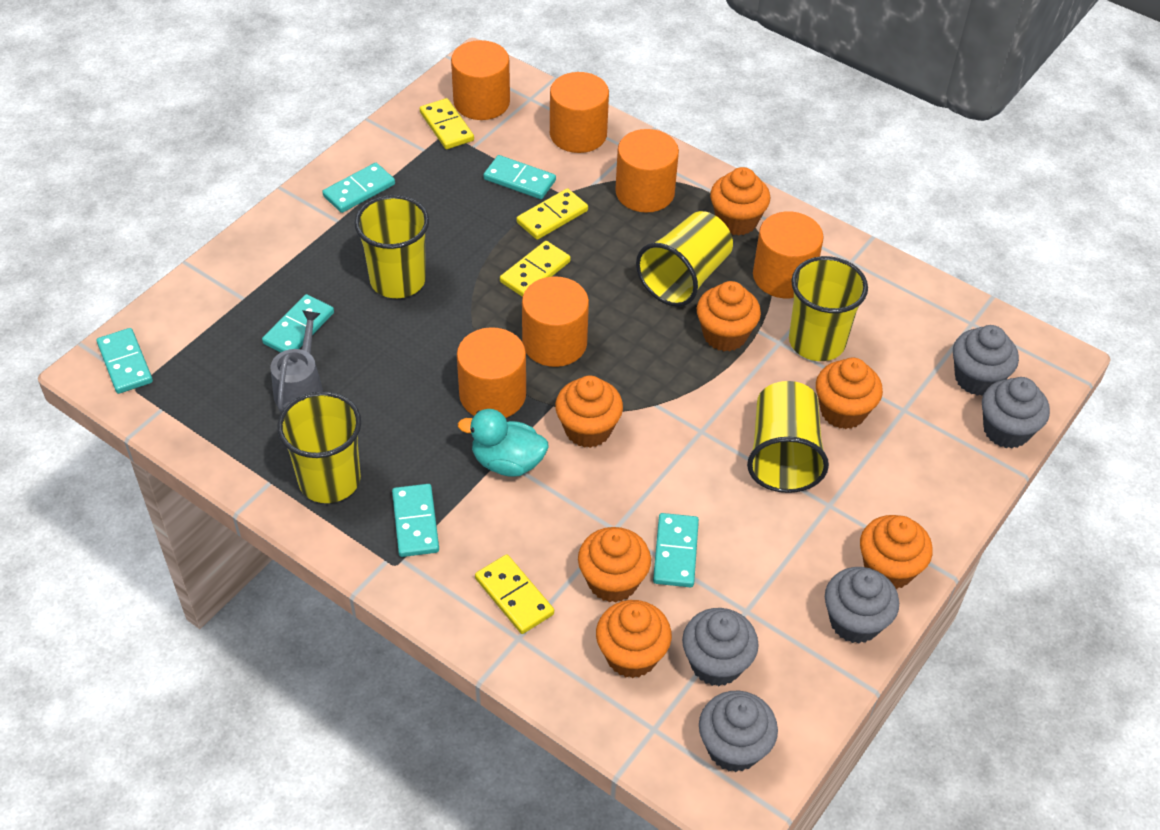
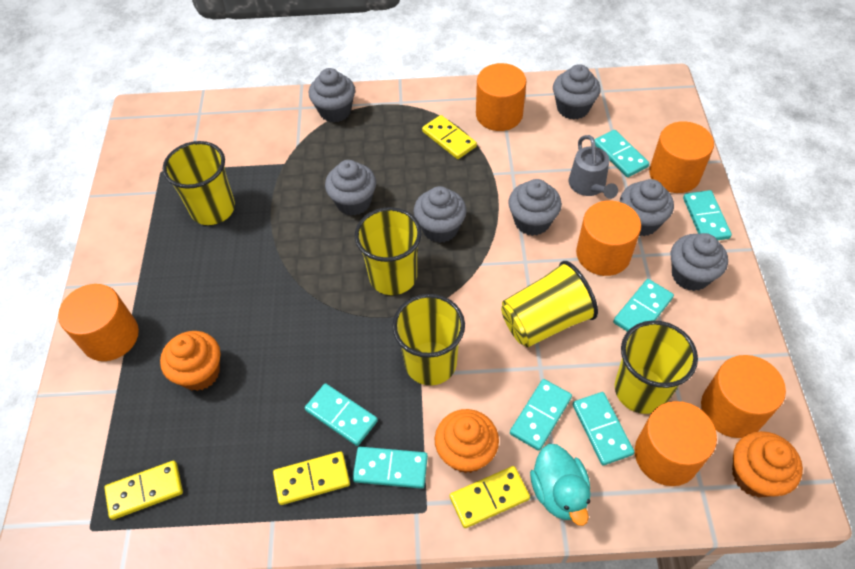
grey cupcake: [682,608,759,686] [699,691,778,772] [825,567,899,644] [953,325,1019,396] [982,377,1050,449] = 5 -> [309,68,355,123] [325,160,376,216] [414,186,466,243] [508,179,562,236] [553,64,601,120] [620,179,674,236] [671,233,728,291] = 7
orange cupcake: [555,376,623,448] [578,527,651,603] [596,600,672,678] [697,281,761,351] [710,167,770,236] [816,358,883,429] [860,515,933,589] = 7 -> [160,331,220,391] [435,409,499,473] [732,431,803,498] = 3
turquoise domino: [97,328,153,394] [262,294,334,353] [322,163,395,213] [392,484,439,557] [483,155,556,199] [653,513,699,587] = 6 -> [305,383,378,446] [353,447,428,489] [510,379,572,451] [573,392,634,465] [594,130,649,177] [613,279,674,332] [683,190,732,240] = 7

